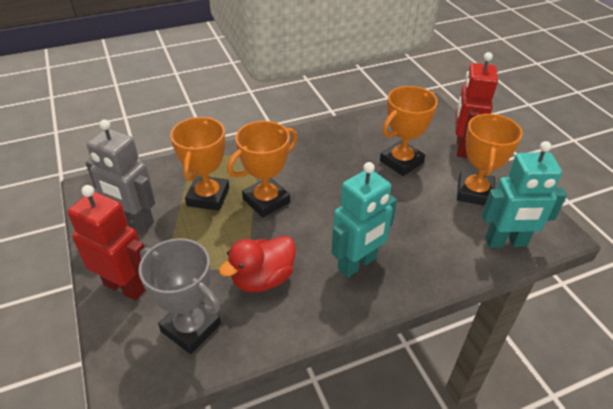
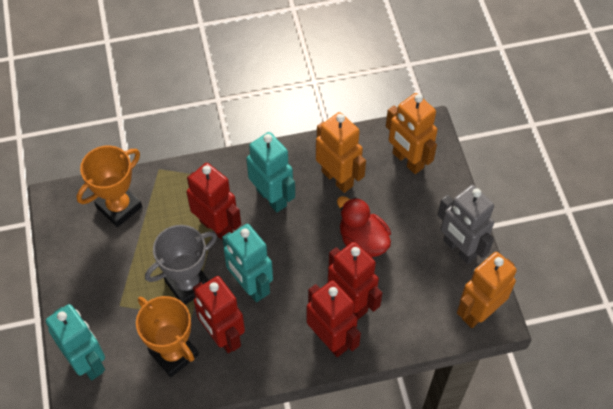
orange robot: none = 0 -> [316,112,366,193] [386,93,437,174] [457,252,517,328] = 3
orange trophy: [170,117,229,211] [227,121,298,218] [380,86,438,176] [457,114,523,206] = 4 -> [77,146,142,227] [136,296,199,377] = 2
red robot: [67,185,145,301] [455,52,498,158] = 2 -> [187,163,241,241] [193,276,245,353] [307,280,361,357] [328,242,382,319] = 4
turquoise robot: [331,162,397,278] [482,141,567,248] = 2 -> [46,304,105,381] [222,224,273,302] [246,132,295,212] = 3

